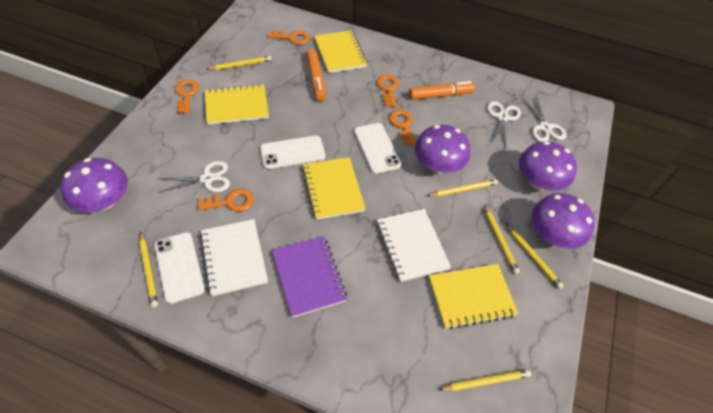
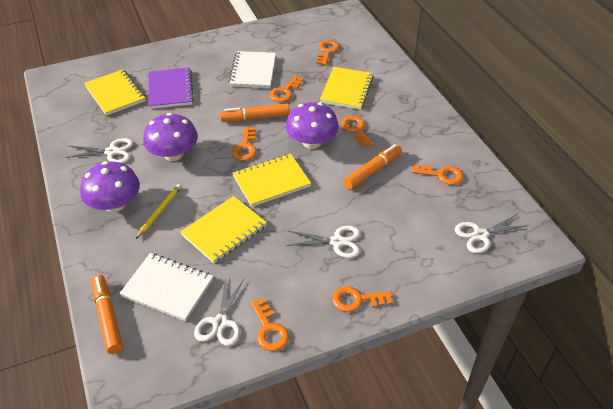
orange key: [175,79,199,113] [198,189,254,212] [268,30,310,45] [377,74,399,107] [389,109,416,146] = 5 -> [232,127,257,161] [251,298,289,351] [270,75,304,102] [317,40,340,65] [332,286,393,312] [341,116,374,147] [412,163,464,185] = 7
orange marker: [306,49,326,101] [409,81,475,100] = 2 -> [92,275,123,354] [220,103,290,122] [343,144,402,189] = 3
purple mushroom: [61,158,128,212] [415,125,470,173] [519,141,577,191] [532,193,595,249] = 4 -> [80,161,140,212] [143,113,198,161] [286,102,339,149] = 3
white phone: [154,232,205,304] [260,135,326,169] [354,123,401,174] = 3 -> none = 0
white scissors: [158,161,230,193] [487,101,521,148] [523,96,566,142] = 3 -> [65,138,133,163] [194,277,244,346] [286,226,360,258] [455,214,528,254] = 4
yellow pencil: [139,232,158,307] [207,56,271,70] [427,179,498,197] [439,370,531,391] [484,205,520,274] [506,224,564,289] = 6 -> [136,184,182,239] = 1

